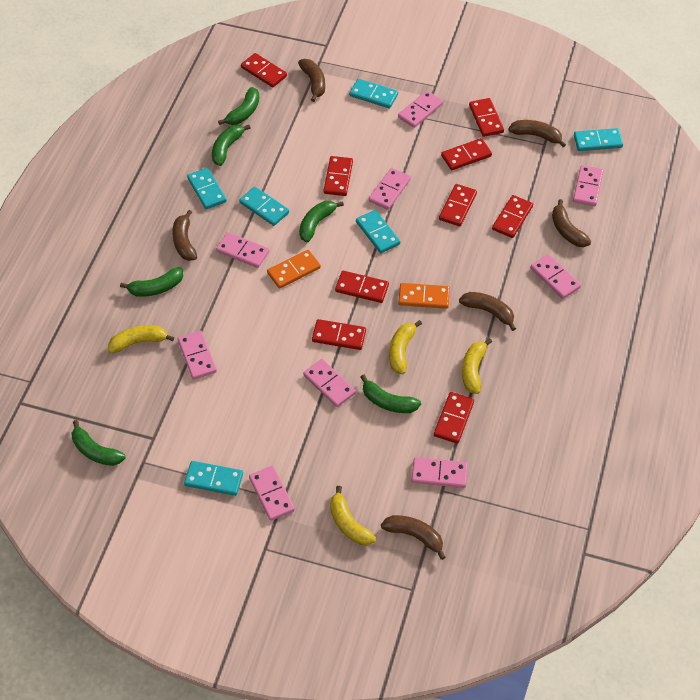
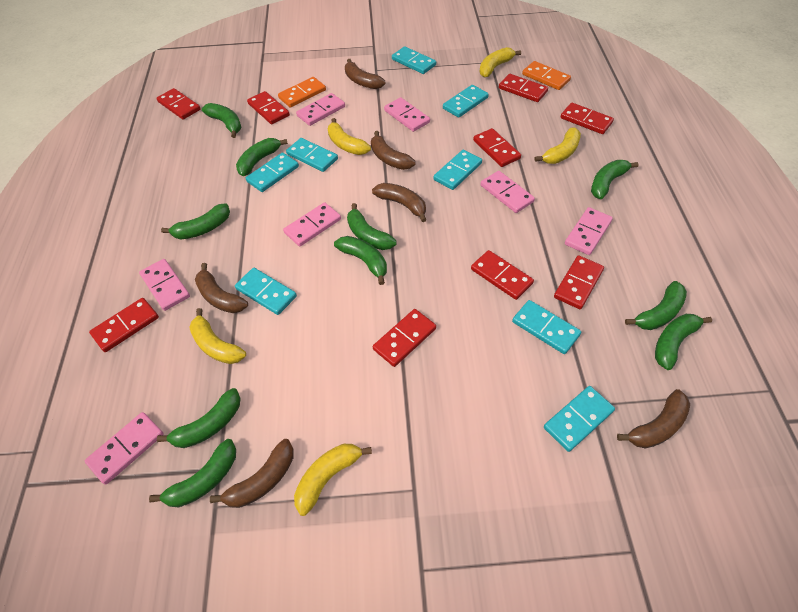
green banana: [72,420,125,466] [120,267,183,297] [212,125,250,166] [218,87,259,125] [299,201,344,242] [361,375,421,413] = 6 -> [149,439,236,507] [157,388,241,448] [161,203,230,239] [202,103,241,138] [236,138,288,176] [334,236,387,285] [347,203,397,250] [591,160,639,199] [625,281,687,330] [655,314,712,370] = 10
pink domino: [178,331,217,380] [216,232,269,268] [249,466,295,521] [303,359,356,407] [368,168,411,210] [398,91,443,128] [412,457,468,488] [531,254,581,299] [573,165,604,206] = 9 -> [85,412,163,485] [139,259,190,311] [283,202,341,247] [296,93,345,126] [384,97,430,132] [481,171,535,213] [565,207,613,255] = 7
turquoise domino: [184,461,243,496] [187,168,227,210] [239,187,289,226] [349,79,398,108] [356,210,400,253] [574,128,623,151] = 6 -> [235,268,297,315] [246,153,299,192] [286,138,338,172] [392,46,436,74] [433,150,482,190] [443,85,489,118] [512,300,581,354] [544,386,615,452] = 8
yellow banana: [108,325,174,353] [330,486,376,545] [389,320,422,374] [462,338,492,394] = 4 -> [189,308,246,364] [294,444,372,516] [328,118,371,155] [479,47,521,77] [535,128,581,164] = 5

